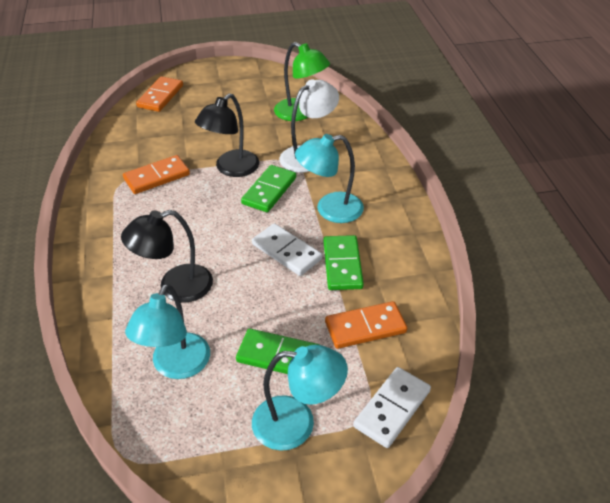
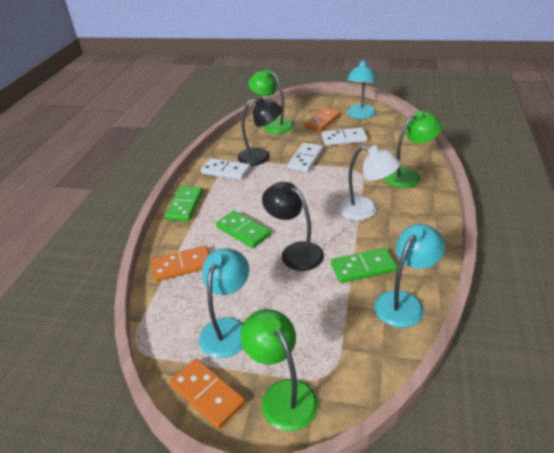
green lamp: [274,42,330,121] = 1 -> [240,309,318,431] [248,69,294,134] [384,111,442,188] = 3
white domino: [252,223,322,276] [353,367,431,448] = 2 -> [201,158,251,180] [287,143,323,172] [322,127,367,146] = 3

